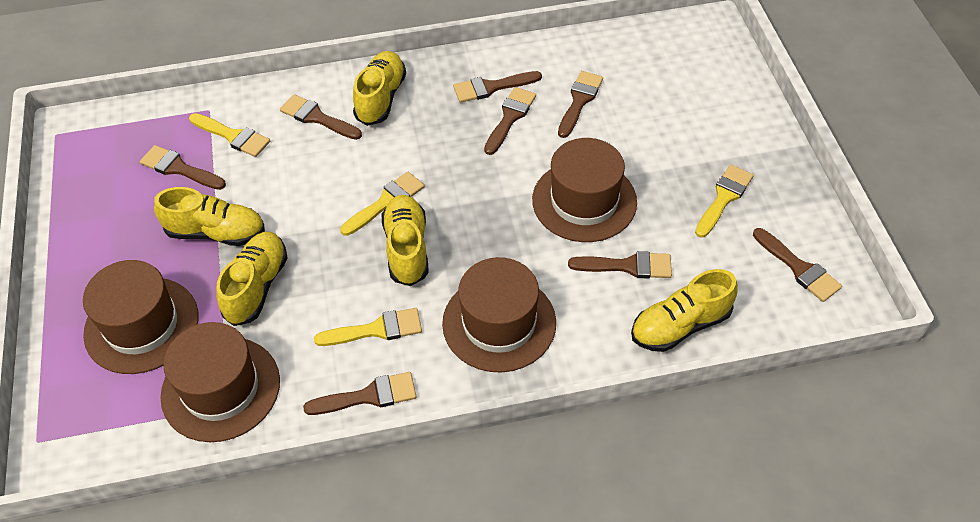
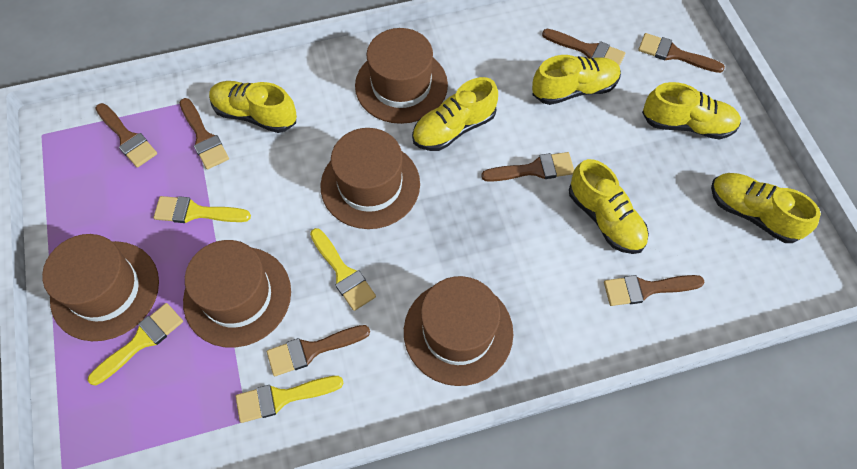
brown brush: [140,145,226,190] [280,94,362,140] [303,372,417,415] [453,71,542,103] [484,87,536,155] [558,71,603,138] [568,251,672,279] [753,228,842,302] = 8 -> [95,103,157,168] [179,98,229,170] [267,325,370,376] [481,152,574,182] [542,29,625,66] [604,275,704,306] [638,33,725,73] = 7
brown hat: [83,260,198,374] [160,322,280,442] [442,257,556,373] [532,138,637,242] = 4 -> [42,234,159,341] [183,240,291,348] [321,128,420,229] [355,28,448,124] [404,276,513,386] = 5
yellow shoe: [154,187,265,246] [216,232,287,326] [353,51,406,126] [382,195,429,286] [631,269,738,352] = 5 -> [209,81,297,133] [412,77,498,151] [532,55,621,105] [569,159,649,254] [642,82,741,139] [711,173,821,243] = 6

